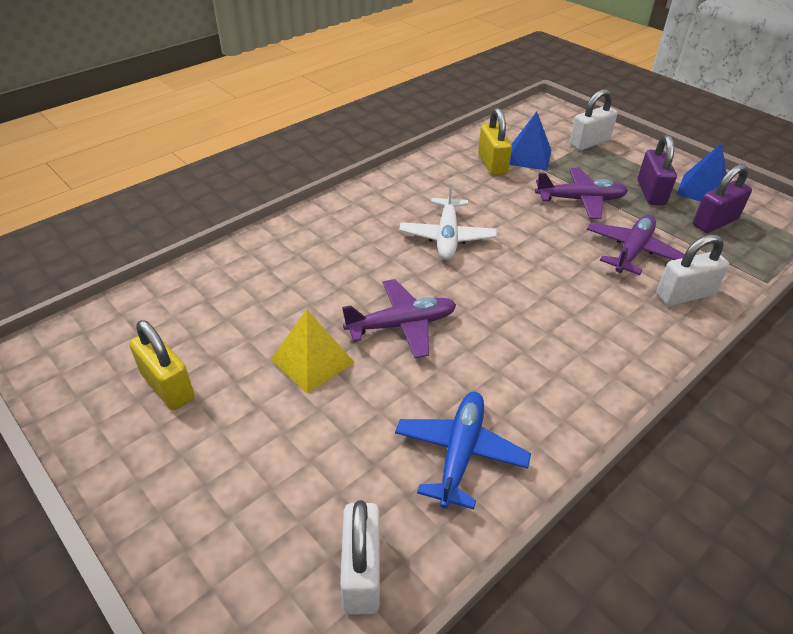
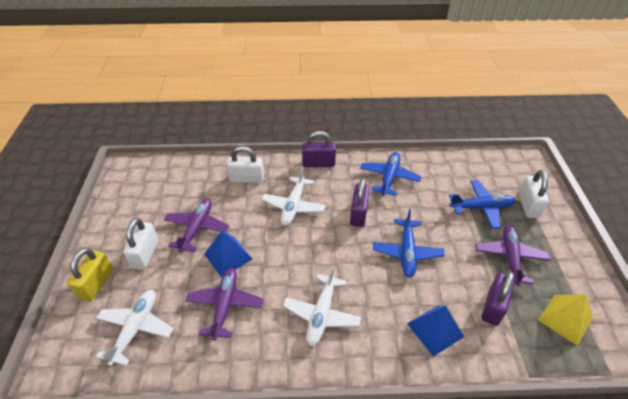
blue plane: [395,392,531,509] = 1 -> [360,152,421,196] [373,209,445,278] [449,180,516,229] = 3
purple padlock: [638,135,677,205] [693,164,752,233] = 2 -> [302,131,336,167] [350,178,370,227] [482,271,515,326] = 3
white plane: [399,181,497,260] = 1 -> [96,290,173,366] [261,167,326,226] [283,266,361,346] = 3
yellow padlock: [129,320,195,410] [478,108,512,176] = 2 -> [67,248,114,302] = 1

